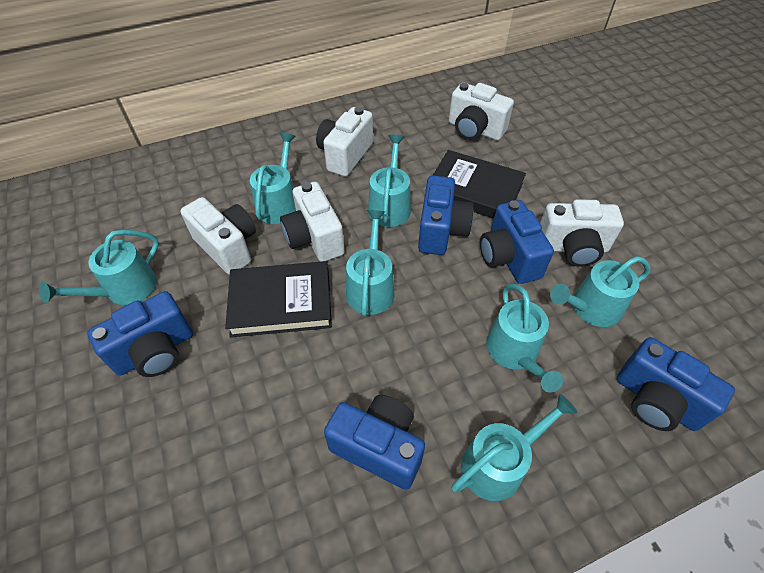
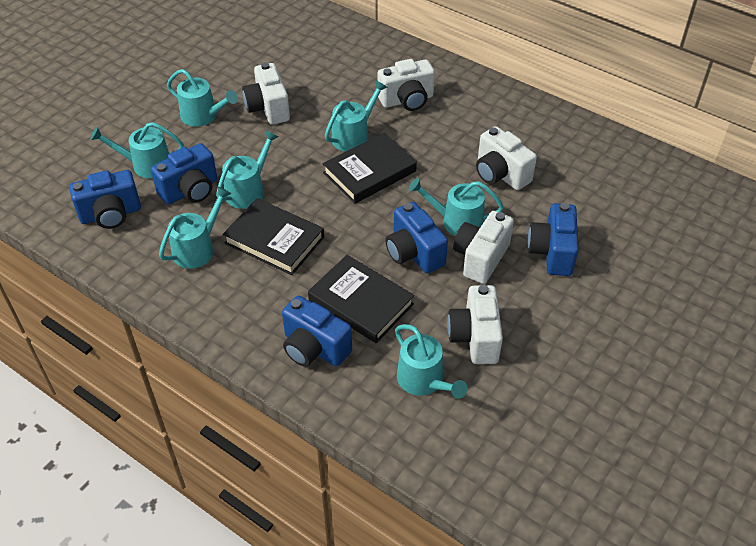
black book: [225,261,332,337] [433,150,526,219] = 2 -> [223,198,324,275] [308,255,414,343] [323,133,417,204] = 3

